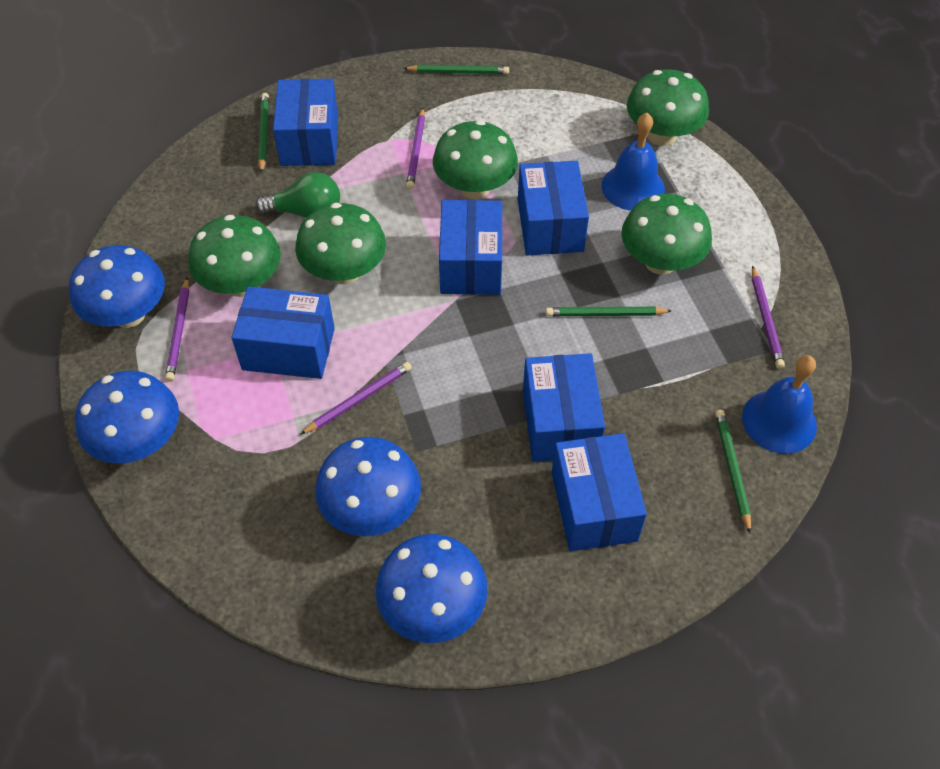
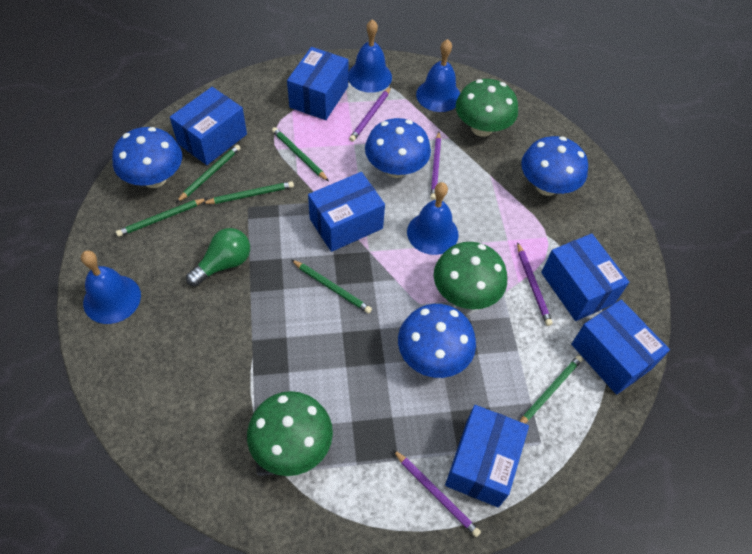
blue bell: [602,113,665,211] [742,355,817,454] = 2 -> [81,251,141,324] [348,19,392,93] [407,182,458,255] [416,39,460,112] = 4
green mushroom: [188,215,281,297] [295,203,386,284] [433,120,518,199] [621,194,712,275] [627,69,709,146] = 5 -> [247,391,333,476] [434,242,507,309] [456,79,518,137] = 3
green pencil: [258,93,269,173] [403,65,509,74] [546,307,672,316] [715,410,751,534] = 4 -> [116,198,208,237] [176,145,241,203] [202,181,294,204] [272,127,329,181] [292,260,372,314] [519,355,583,423] = 6

